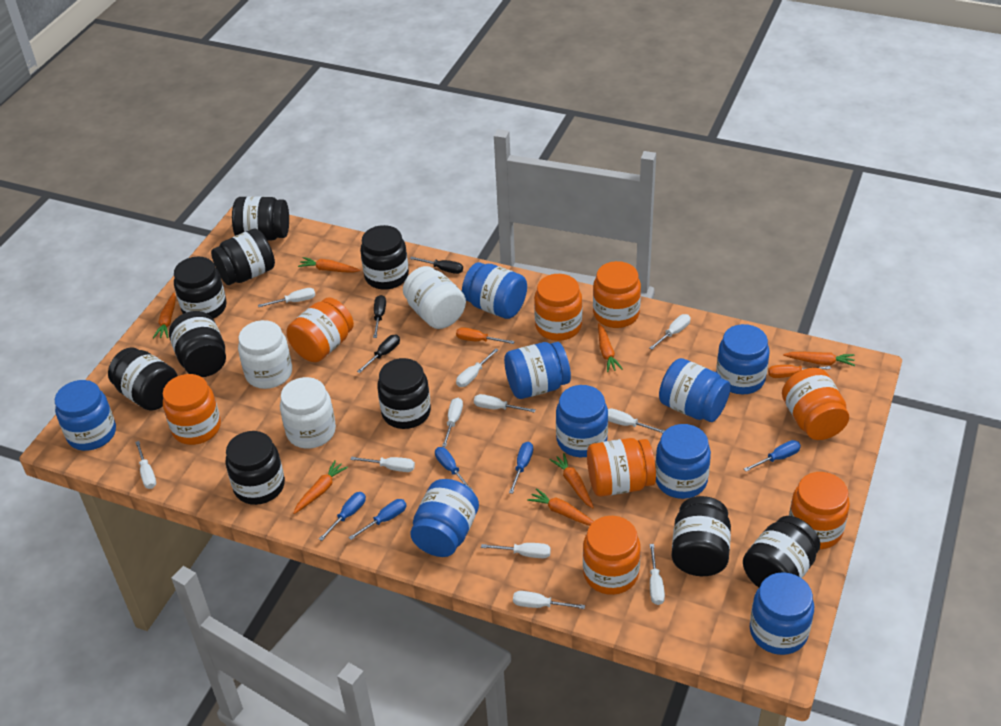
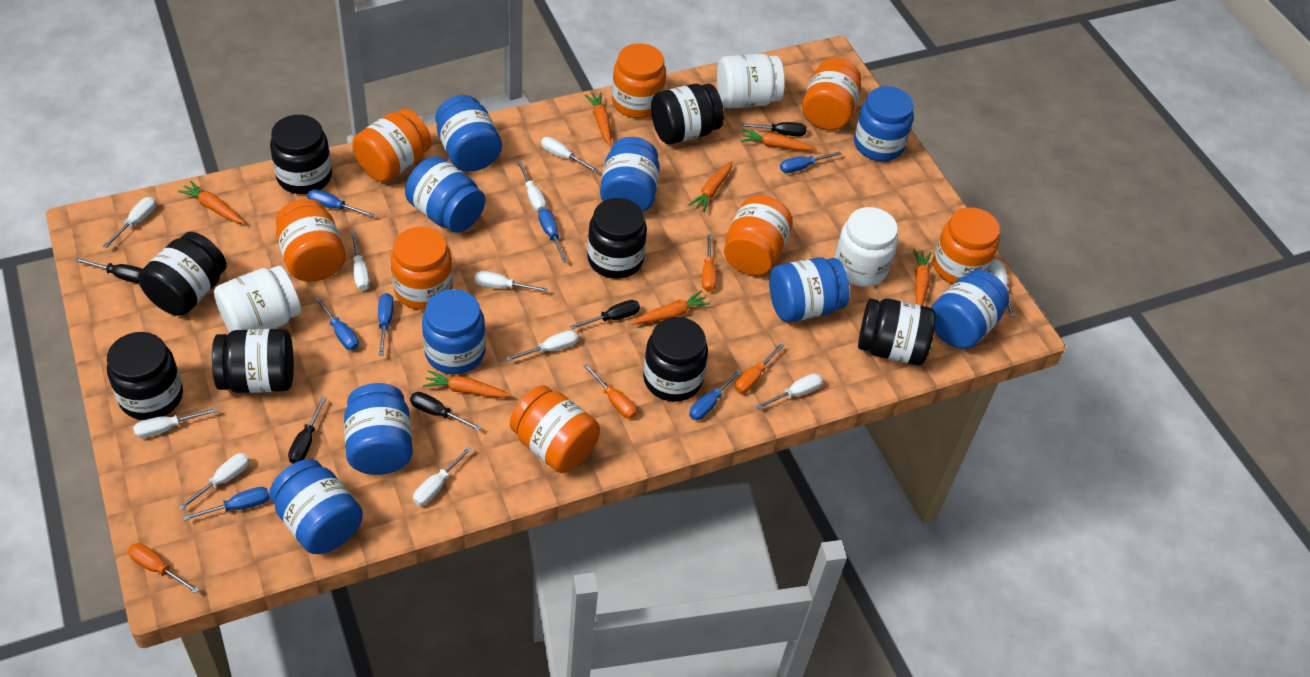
black jar: [108,347,178,411] [169,311,226,377] [174,256,227,319] [211,229,275,285] [225,431,285,505] [232,196,289,240] [360,225,409,290] [377,358,431,429] [671,496,731,576] [743,516,820,588] = 10 -> [107,332,183,420] [138,232,227,316] [212,329,294,393] [270,115,332,194] [587,198,647,279] [643,317,708,402] [651,84,724,144] [858,298,936,365] = 8
black screwdriver: [357,335,400,373] [373,295,386,338] [410,256,463,274] = 3 -> [75,258,142,283] [288,397,326,464] [410,392,482,431] [570,300,640,329] [741,122,807,136] = 5
blue screwdriver: [319,492,366,541] [348,499,406,540] [435,447,474,491] [509,442,533,494] [744,440,801,472] = 5 -> [183,487,270,521] [307,189,374,217] [314,296,359,350] [378,293,394,356] [538,208,568,263] [689,369,742,420] [780,151,842,173] = 7
orange screwdriver: [456,327,515,344] [768,365,831,378] = 2 -> [128,543,199,594] [583,364,637,419] [702,235,716,292] [735,343,784,393] = 4

